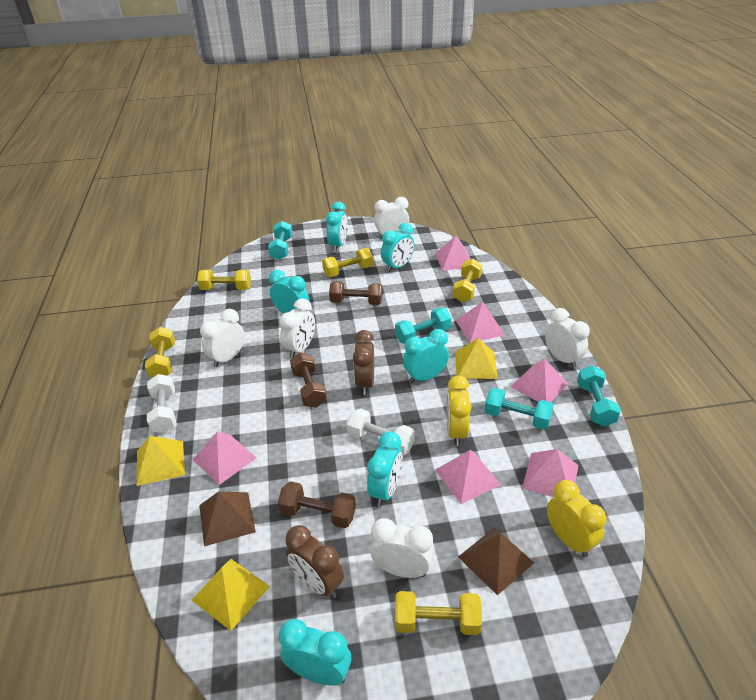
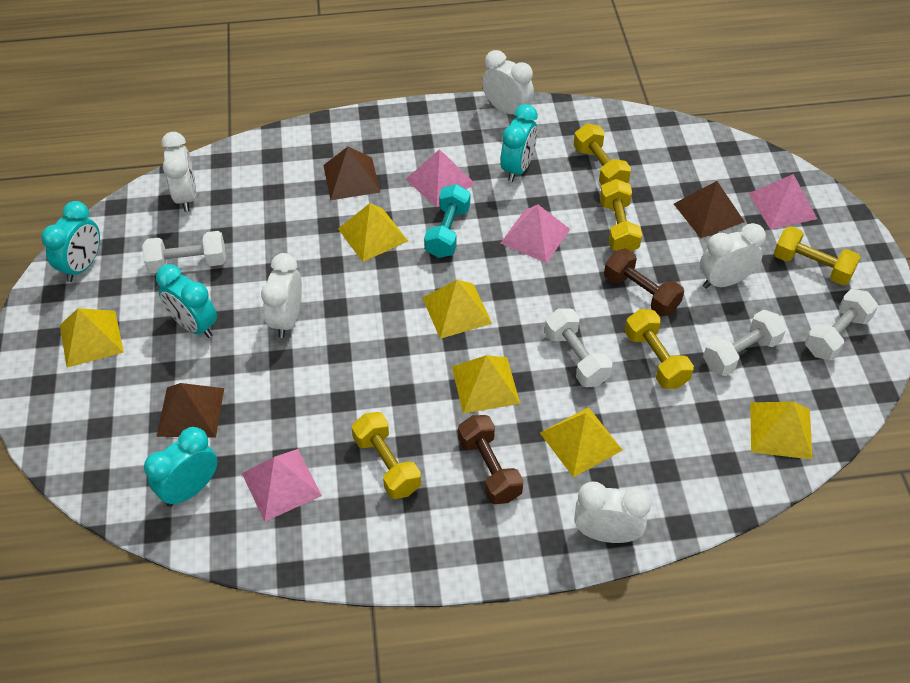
brown clock: [285,525,344,598] [353,330,374,395] = 2 -> none = 0
brown dumbbell: [278,481,356,528] [290,352,327,408] [329,281,383,305] = 3 -> [458,415,524,504] [604,249,684,316] = 2
brown pyramid: [199,491,256,546] [458,527,534,595] = 2 -> [157,383,224,438] [323,147,380,200] [674,181,744,238] = 3
pink pyramid: [193,432,257,485] [435,236,470,271] [435,450,501,504] [456,301,505,343] [510,358,568,402] [522,449,578,497] = 6 -> [242,449,322,522] [405,149,475,207] [500,205,570,263] [748,174,817,230] = 4
turquoise clock: [269,270,309,314] [279,619,351,685] [326,202,348,252] [367,431,403,507] [381,223,415,272] [403,329,449,383] = 6 -> [41,201,100,282] [144,427,217,507] [156,264,217,338] [501,104,537,182] = 4
turquoise dumbbell: [268,221,293,260] [395,307,452,344] [485,387,554,430] [577,365,621,426] = 4 -> [424,184,470,258] = 1
white dumbbell: [147,374,176,433] [346,408,415,456] = 2 -> [142,231,226,273] [544,308,612,387] [703,310,786,376] [805,289,878,360] = 4
yellow clock: [446,376,471,446] [547,480,607,557] = 2 -> none = 0
yellow pyramid: [136,436,185,486] [192,559,270,631] [455,338,498,379] = 3 -> [60,308,124,368] [338,203,408,262] [422,280,492,339] [452,355,520,414] [540,407,623,477] [750,402,813,460] = 6

